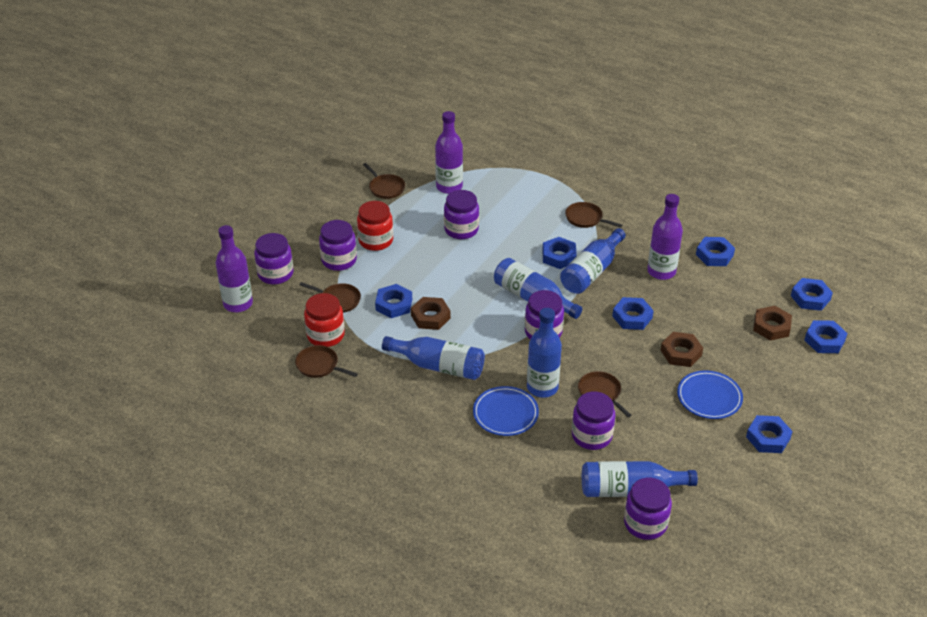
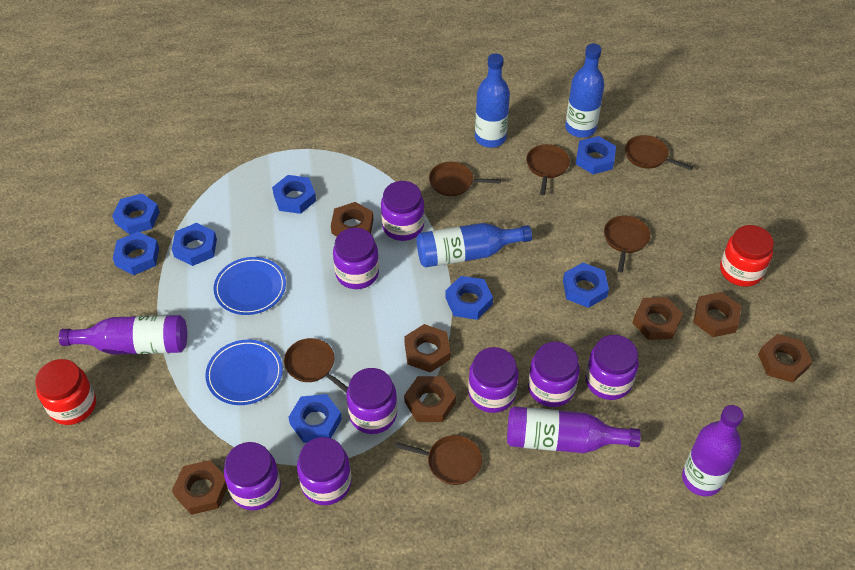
blue bottle: [382,336,485,380] [494,258,582,319] [527,308,562,398] [560,228,626,294] [582,461,698,497] = 5 -> [417,223,532,268] [475,53,510,148] [565,44,605,138] = 3
blue nut: [375,284,412,318] [542,237,577,269] [612,297,654,330] [696,237,735,266] [746,415,793,453] [791,278,833,311] [804,320,848,353] = 7 -> [112,193,160,235] [113,231,159,275] [172,223,217,266] [272,175,316,214] [288,394,342,443] [445,276,493,320] [563,262,609,308] [576,136,616,174] = 8
brown nut: [411,297,451,330] [660,332,703,367] [753,306,792,341] = 3 -> [172,460,227,515] [331,202,373,236] [404,324,450,373] [404,376,456,422] [633,297,683,340] [693,292,741,337] [758,334,813,383] = 7
brown pan: [295,345,358,378] [300,282,361,313] [363,163,405,199] [565,202,622,228] [578,371,632,417] = 5 -> [284,338,348,393] [395,435,482,485] [429,162,501,196] [526,144,570,195] [604,216,650,272] [625,135,693,170] = 6
purple jar: [254,233,294,284] [319,220,357,271] [444,190,479,239] [525,290,564,339] [572,391,615,450] [624,478,672,540] = 6 -> [224,442,281,510] [297,437,352,505] [333,228,379,289] [346,368,397,434] [381,181,425,241] [468,347,518,413] [528,342,580,407] [585,335,639,400] = 8

